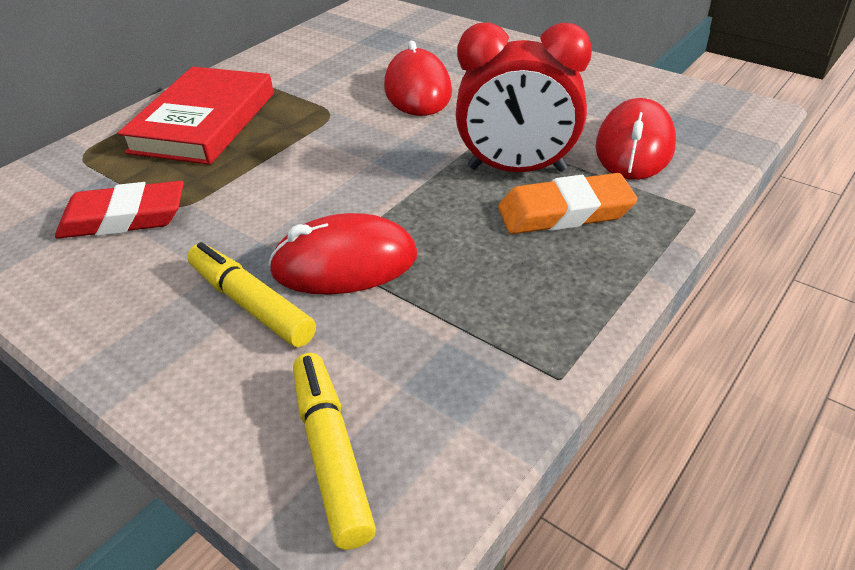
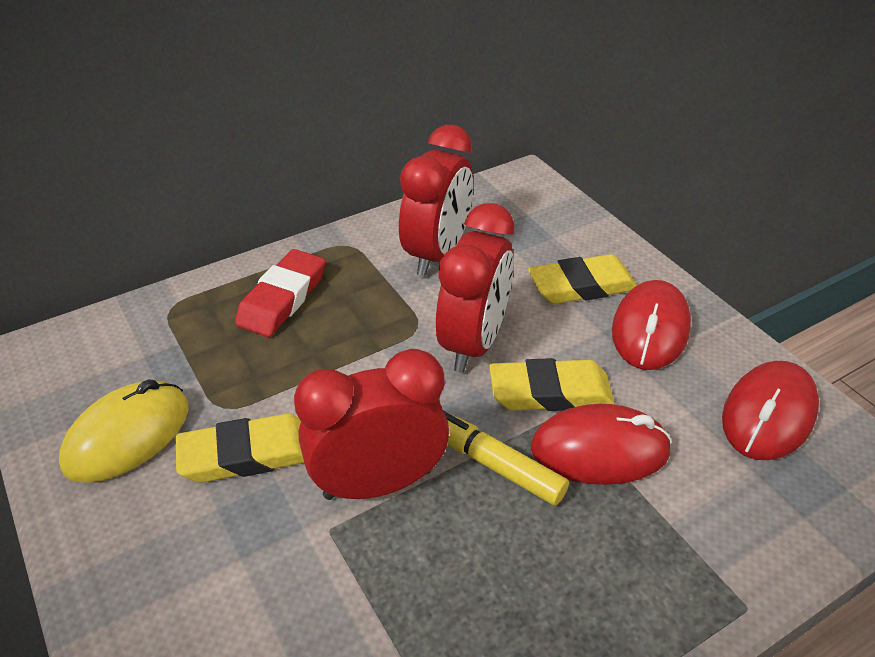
orange eraser: [498,173,638,234] = 1 -> none = 0
red book: [118,67,274,165] = 1 -> none = 0
red clock: [456,22,592,172] = 1 -> [294,349,449,500] [399,125,473,276] [436,203,514,373] = 3
yellow eraser: none = 0 -> [176,414,304,483] [489,358,615,411] [528,254,637,304] = 3
yellow marker: [187,242,316,347] [293,353,376,550] = 2 -> [444,411,569,506] = 1
yellow mouse: none = 0 -> [59,379,189,483] = 1

